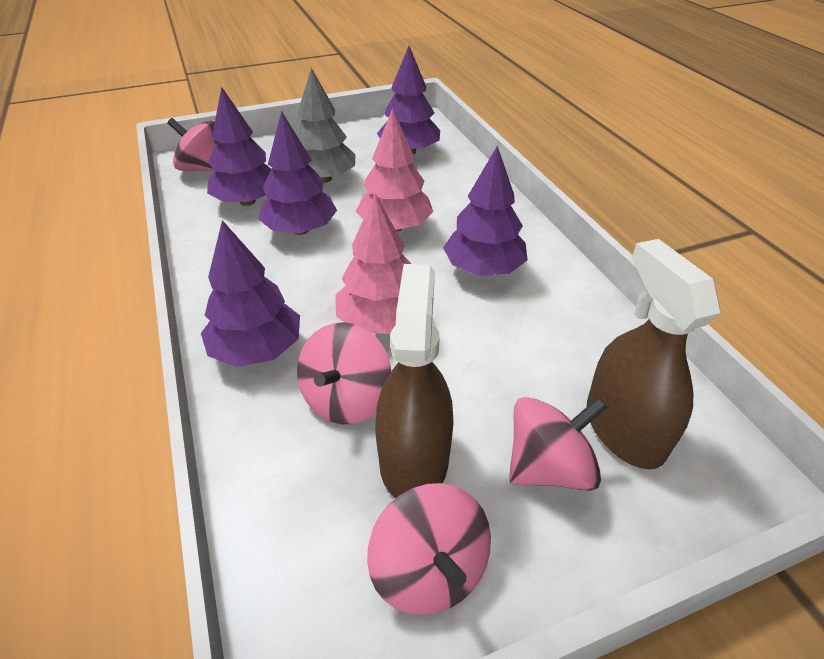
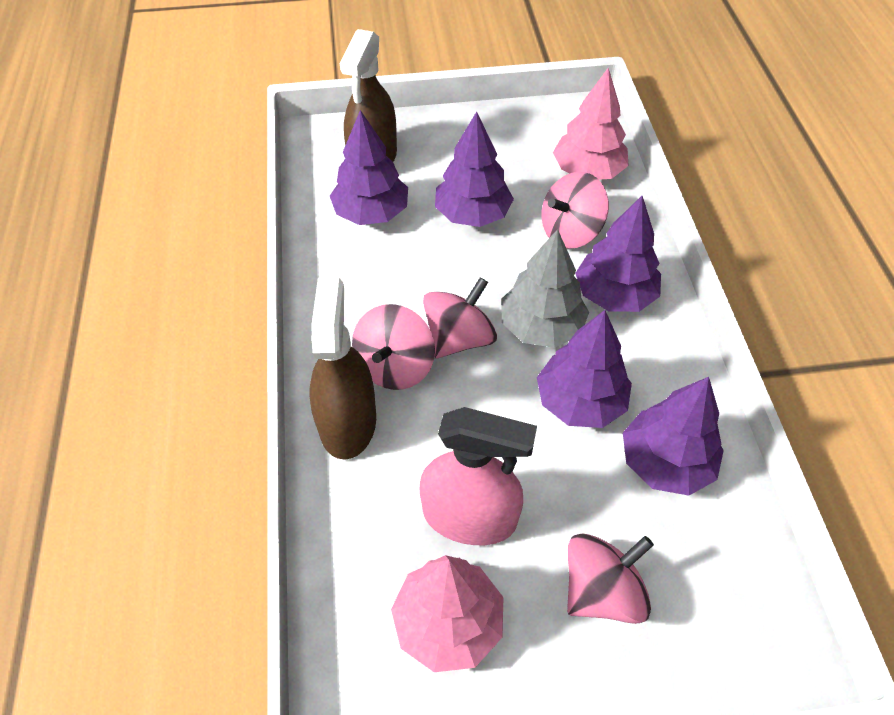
pink spray bottle: none = 0 -> [419,407,537,545] = 1

